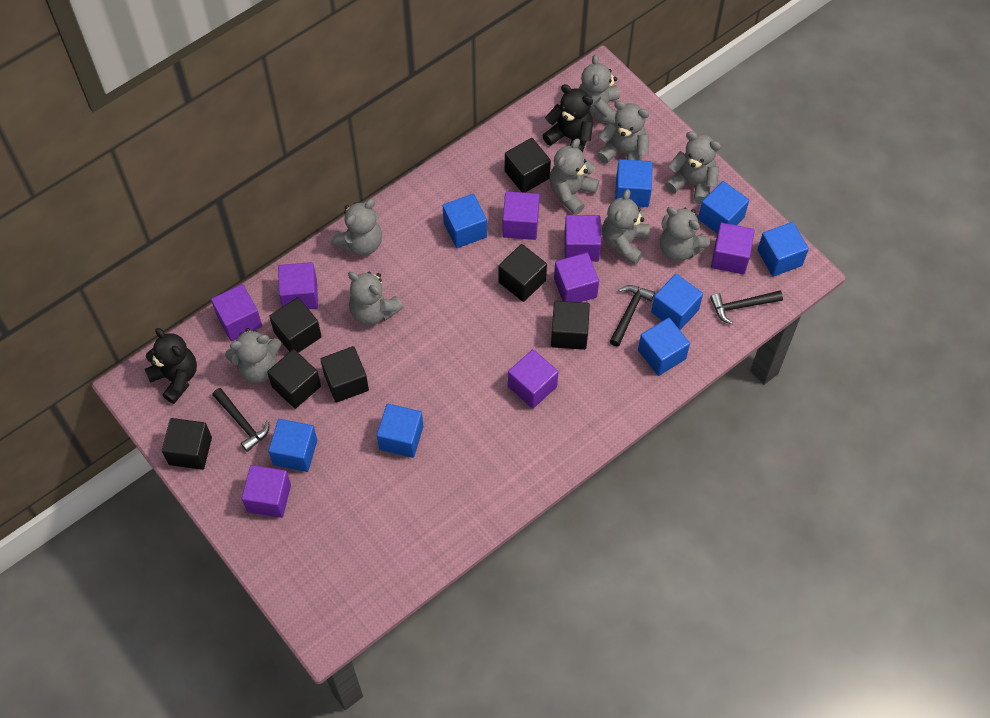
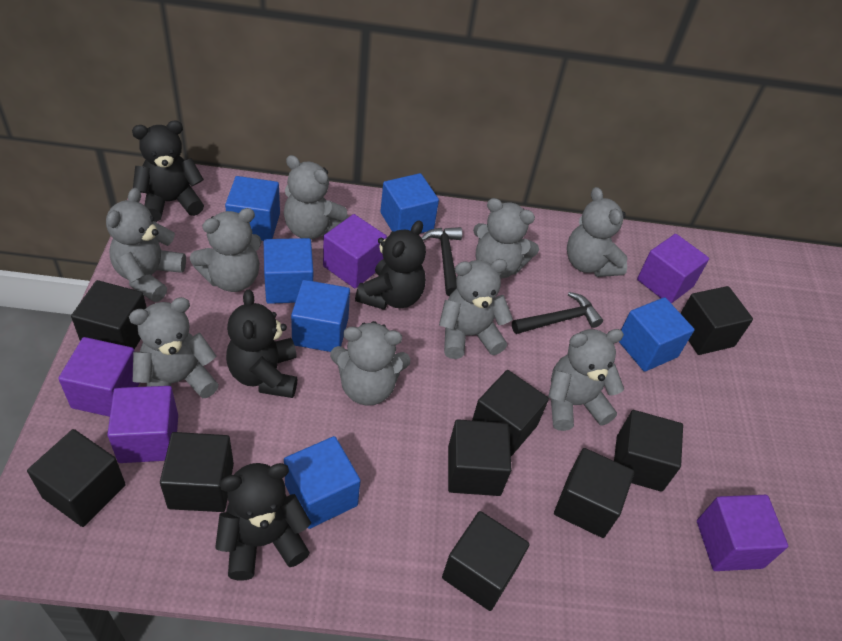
black cube: [162,418,212,470] [267,349,321,409] [269,297,322,353] [320,346,369,403] [498,244,547,302] [505,138,551,193] [551,301,590,350] = 7 -> [27,429,126,527] [71,280,147,349] [160,432,234,512] [442,511,530,611] [448,419,511,496] [472,370,549,456] [554,448,634,538] [614,410,683,492] [680,286,753,355] = 9
black hammer: [212,388,269,452] [610,285,655,346] [710,290,783,325] = 3 -> [421,227,462,296] [512,292,603,334] = 2
black teddy bear: [145,328,197,404] [542,84,593,152] = 2 -> [132,121,204,222] [215,463,311,580] [226,289,297,398] [355,220,426,310] = 4
blue cube: [268,419,317,472] [377,404,423,458] [443,194,487,248] [615,159,653,207] [638,318,690,376] [651,274,703,330] [698,181,749,234] [758,222,809,277] = 8 -> [225,176,280,241] [264,238,313,304] [284,436,361,529] [291,280,350,352] [380,173,439,233] [619,297,694,372] = 6
purple cube: [211,284,262,341] [242,465,291,518] [278,262,318,309] [502,191,540,240] [508,349,558,409] [554,253,599,302] [564,215,601,262] [711,223,755,274] = 8 -> [58,337,139,417] [107,386,178,463] [323,214,387,288] [637,234,709,304] [697,495,788,571] = 5

